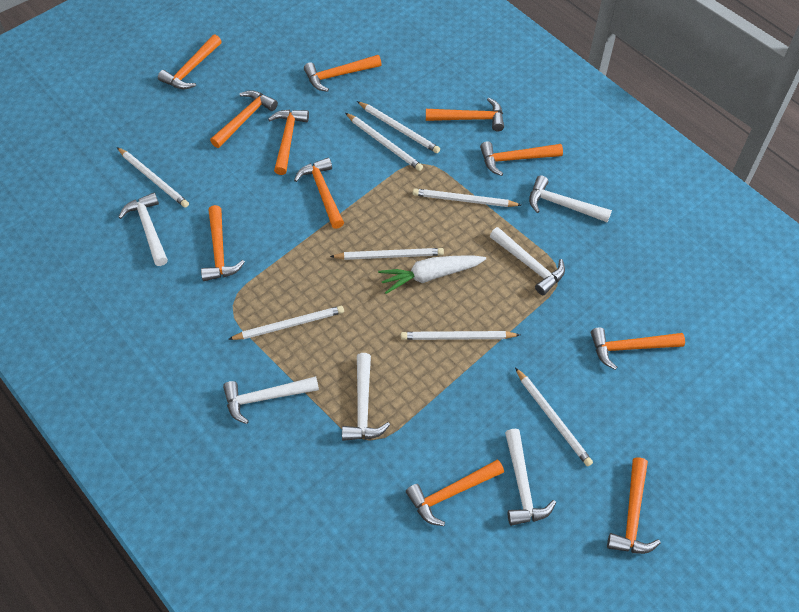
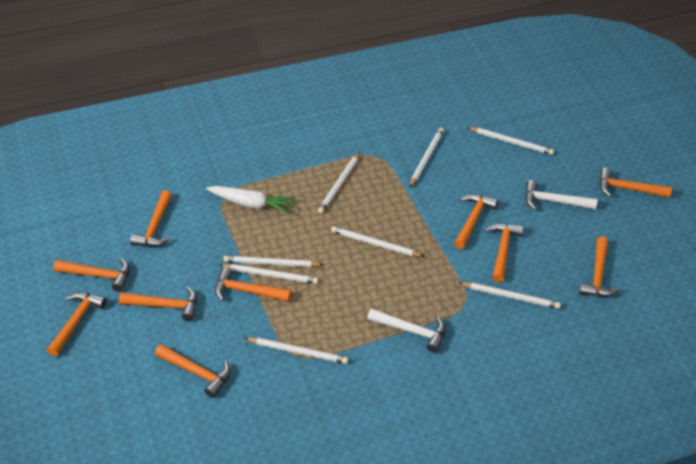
orange hammer: [158,34,222,90] [201,205,245,281] [210,90,278,148] [268,110,309,175] [294,157,344,229] [304,55,382,92] [406,459,504,526] [426,98,504,131] [480,141,563,176] [591,327,685,370] [607,457,661,554] = 11 -> [47,292,107,356] [53,258,130,292] [119,286,197,321] [130,190,172,247] [155,344,231,398] [215,267,292,302] [454,194,498,249] [485,223,523,283] [579,236,620,297] [599,167,672,198] = 10
white hammer: [118,192,168,266] [223,376,319,424] [342,353,390,441] [490,227,565,295] [505,429,556,526] [529,175,612,222] = 6 -> [367,308,446,353] [525,180,598,210] = 2

